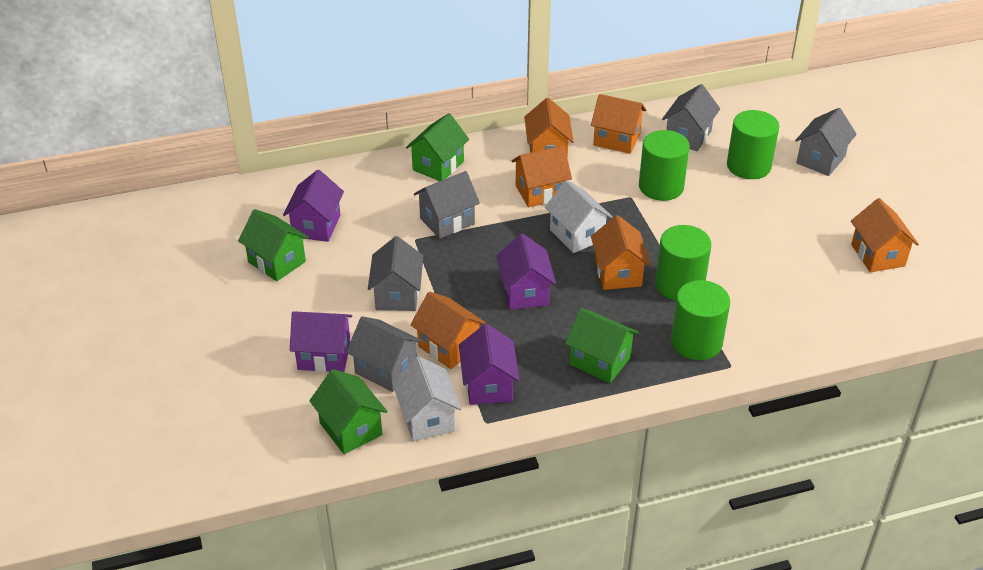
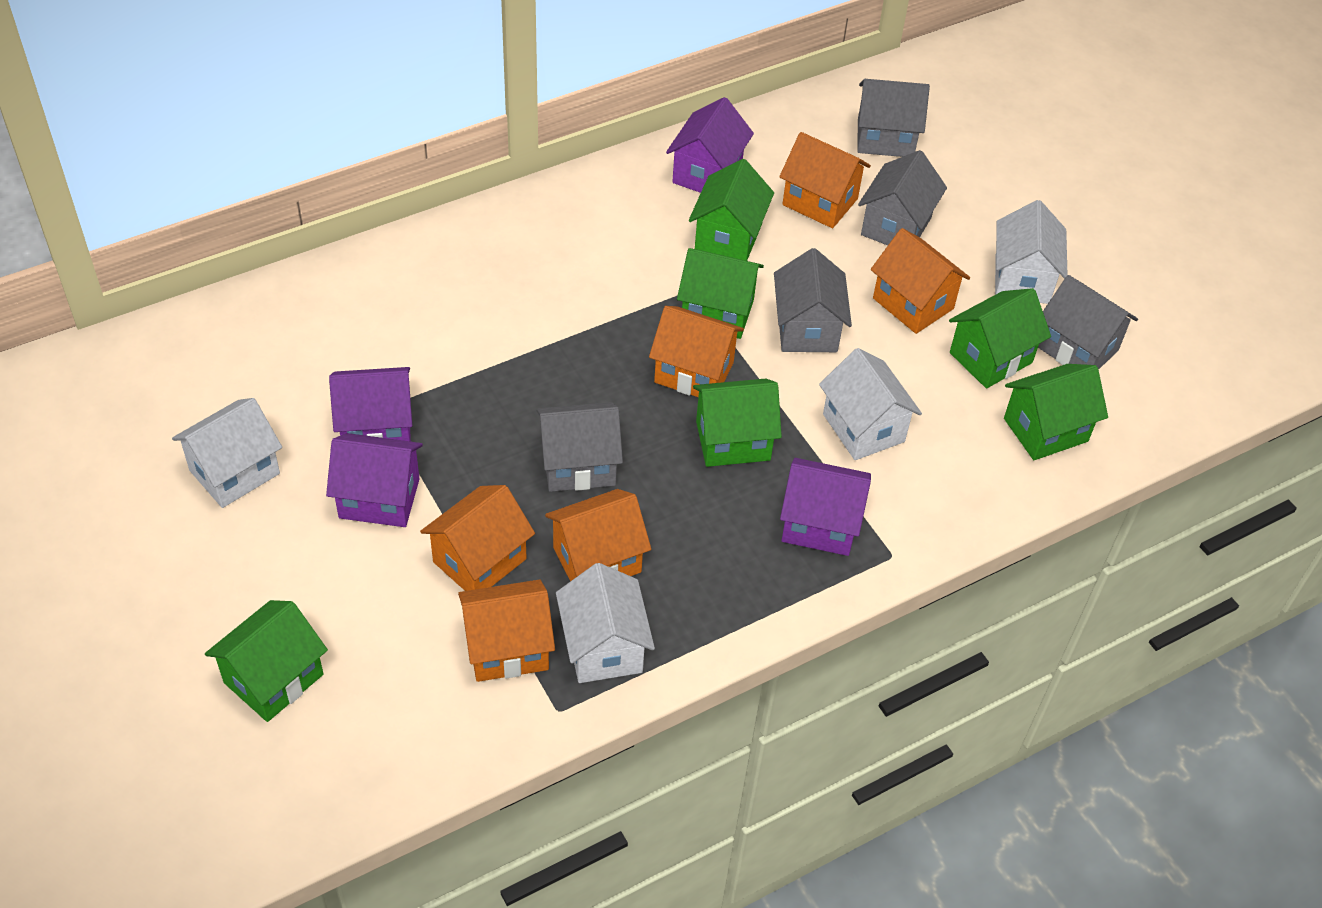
green cylinder: [639,130,690,201] [655,225,711,301] [671,280,730,360] [727,110,779,179] = 4 -> none = 0
green house: [238,209,309,281] [309,369,388,454] [406,113,469,181] [565,308,639,383] = 4 -> [205,600,328,722] [677,248,764,339] [689,159,774,261] [693,379,782,467] [949,288,1051,388] [1004,364,1108,460] = 6
white house: [392,356,462,441] [545,180,612,253] = 2 -> [172,398,282,508] [556,563,655,683] [819,348,922,460] [995,200,1067,304] = 4

